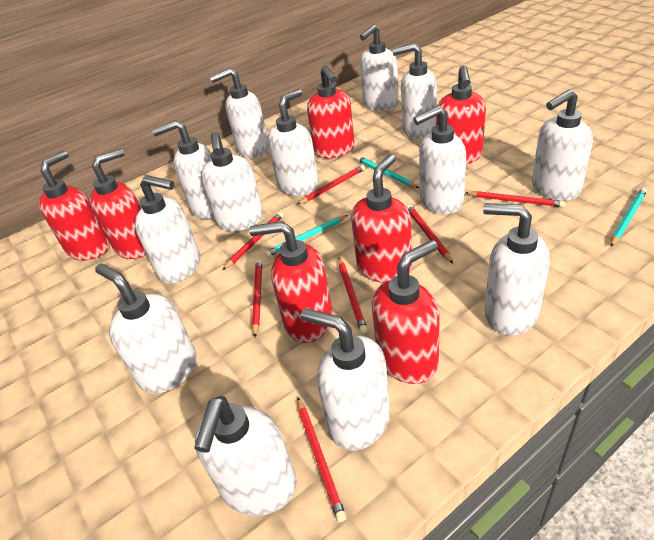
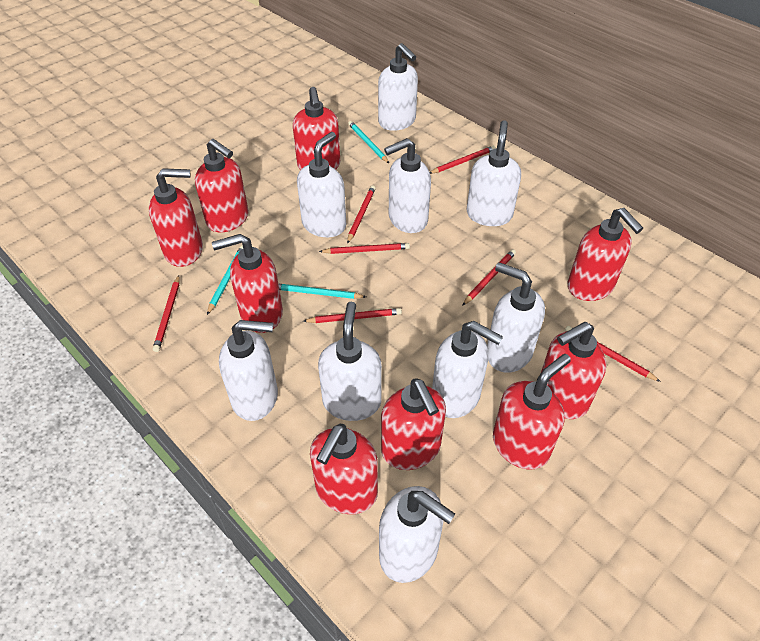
red soap dispenser: [39,150,110,261] [90,148,147,259] [249,221,333,343] [307,65,355,158] [351,154,412,283] [372,240,440,384] [436,65,486,164] = 7 -> [149,168,203,267] [195,139,249,232] [212,234,283,333] [293,87,340,170] [310,424,378,514] [381,378,446,470] [493,354,571,470] [541,322,606,419] [568,208,643,301] = 9
white soap dispenser: [95,264,196,394] [135,175,200,283] [152,120,214,219] [194,396,297,516] [201,132,263,231] [210,68,269,158] [267,89,319,195] [301,308,390,451] [360,24,399,111] [392,43,437,139] [413,106,466,214] [483,203,550,335] [532,89,593,201] = 13 -> [219,320,278,421] [297,132,346,237] [318,302,382,421] [378,43,418,131] [379,486,455,583] [384,138,431,233] [432,321,503,418] [467,120,521,226] [487,262,545,373] = 9

